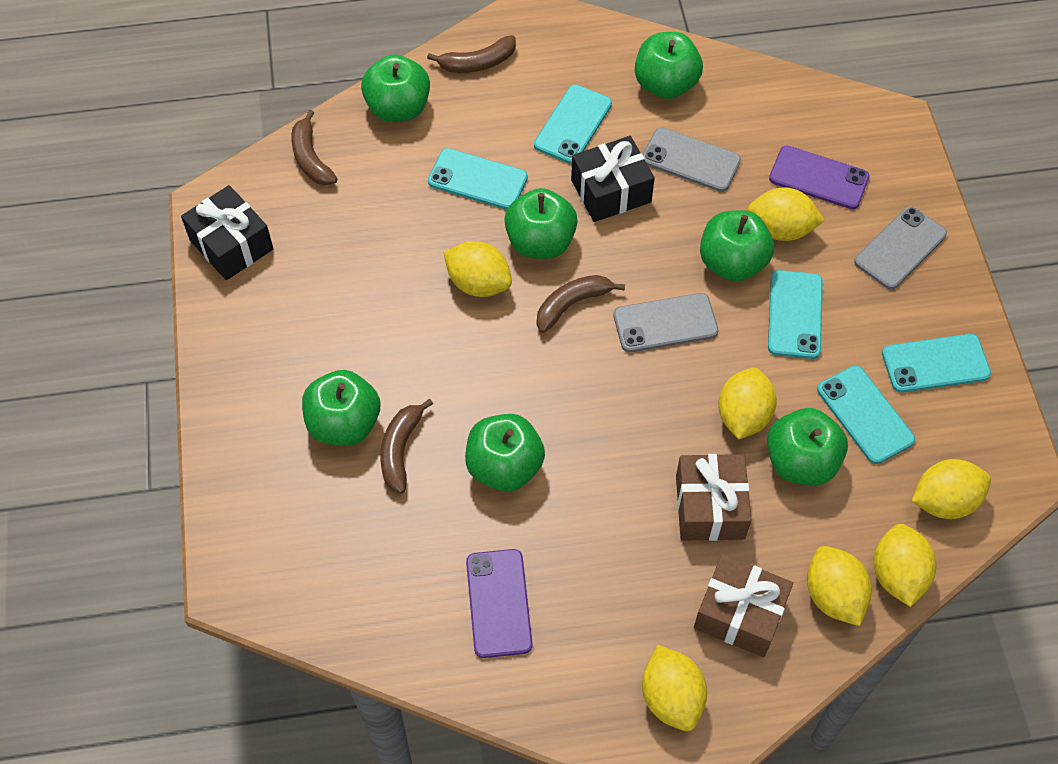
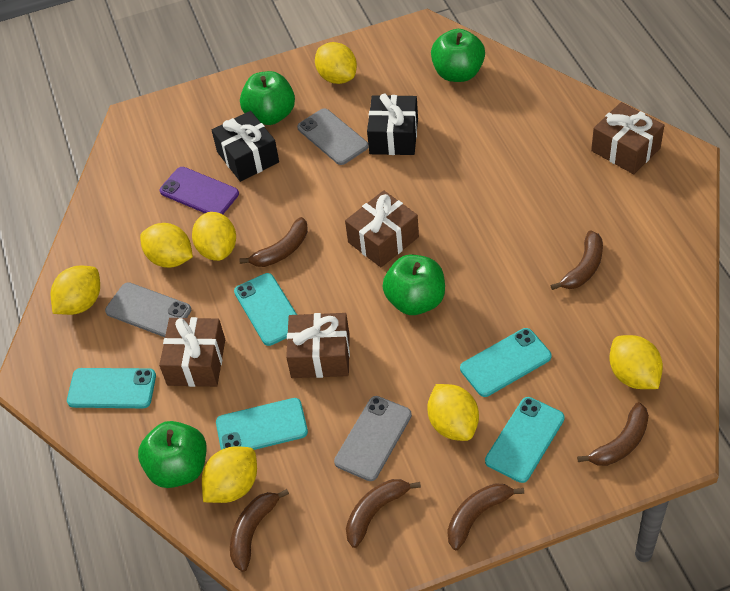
brown banana: [291,110,337,185] [380,399,433,494] [427,35,516,73] [537,275,625,333] = 4 -> [230,489,289,572] [239,217,308,267] [346,479,421,548] [447,483,524,550] [550,230,603,290] [577,402,649,466] = 6
brown gift: [676,454,751,541] [694,554,793,657] = 2 -> [159,317,225,387] [286,313,350,378] [345,190,419,267] [591,102,664,174] = 4
green apple: [302,370,380,446] [361,54,430,122] [465,414,545,492] [504,188,578,259] [635,32,703,99] [700,210,774,282] [767,408,848,486] = 7 -> [138,421,206,488] [240,71,295,125] [382,255,445,315] [431,29,485,82] = 4
purple phone: [466,549,532,658] [769,146,870,209] = 2 -> [160,167,239,214] = 1

